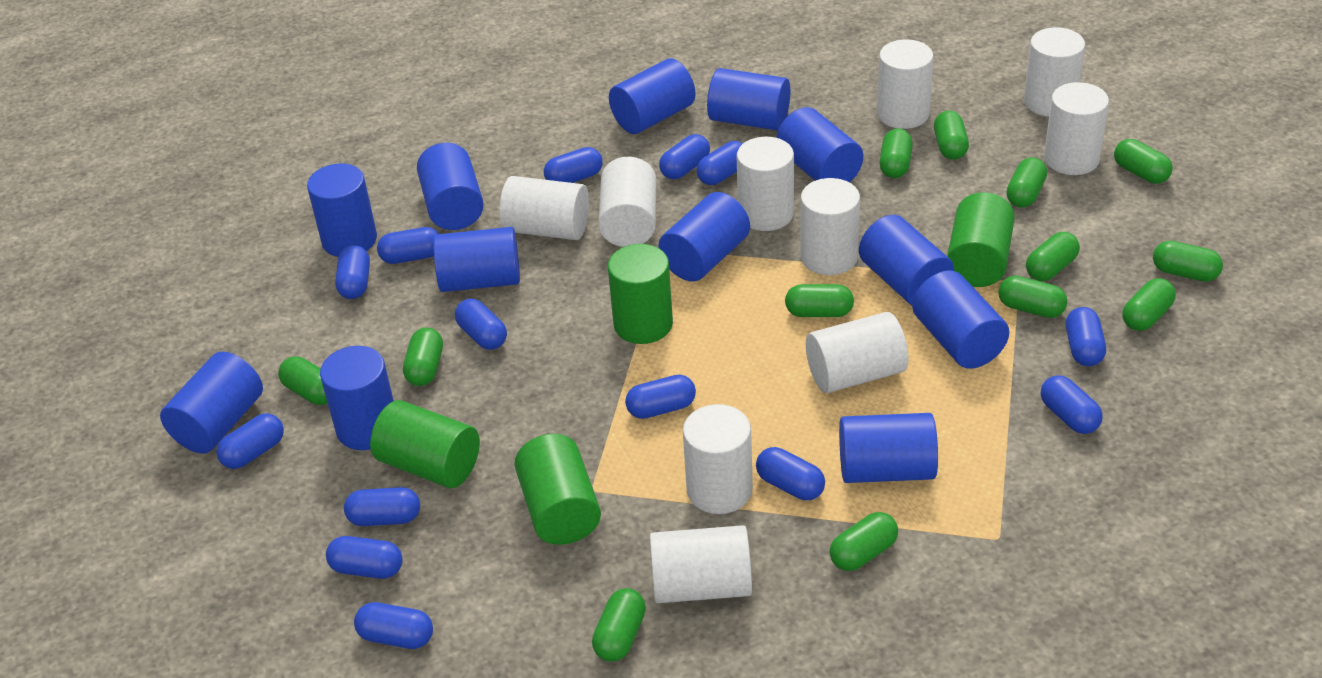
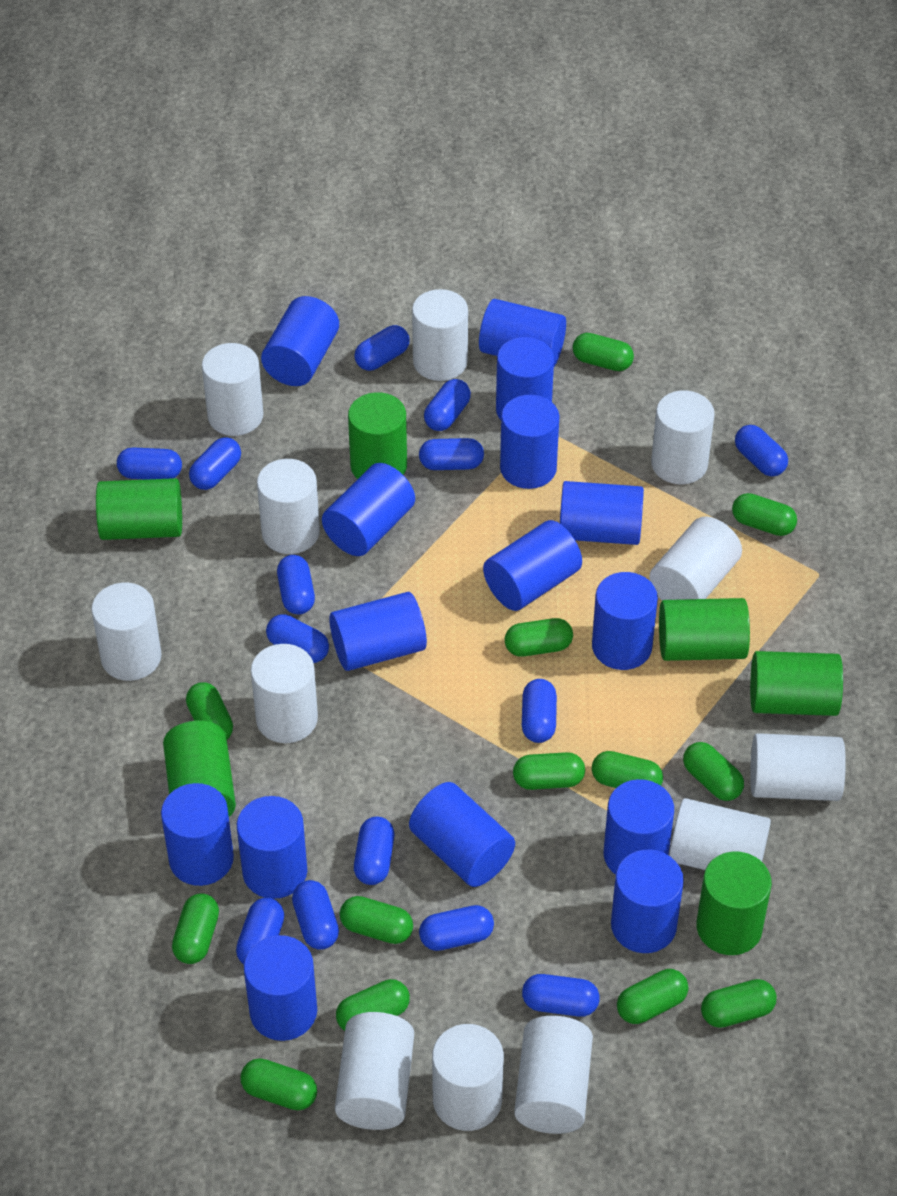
blue cylinder: [160,351,263,454] [307,163,377,257] [320,346,394,450] [417,143,484,230] [433,227,520,292] [609,58,696,134] [659,192,750,281] [707,68,790,131] [776,107,863,183] [839,413,938,483] [859,215,954,305] [912,270,1009,369] = 12 -> [161,783,234,886] [237,796,307,899] [244,935,317,1041] [261,296,339,386] [322,463,415,556] [329,592,427,671] [409,782,515,887] [479,299,566,366] [483,520,582,611] [496,337,554,420] [500,395,560,489] [560,481,644,545] [592,572,658,670] [604,779,674,875] [611,849,684,953] = 15
green cylinder: [370,400,480,488] [515,434,601,545] [608,244,673,344] [947,192,1015,287] = 4 -> [96,478,182,540] [163,721,236,817] [348,392,407,479] [659,598,750,661] [696,851,772,955] [750,651,843,716] = 6
white cylinder: [499,176,589,240] [598,157,656,247] [650,525,752,603] [683,404,753,514] [737,137,794,231] [800,178,860,275] [806,312,909,393] [877,39,934,129] [1024,27,1085,117] [1044,82,1109,175] = 10 -> [91,583,162,681] [202,343,263,436] [251,644,318,743] [257,459,320,554] [335,1012,414,1130] [412,289,468,381] [432,1024,504,1131] [514,1016,593,1134] [649,516,742,600] [651,391,715,484] [669,798,771,870] [750,733,846,801] = 12

